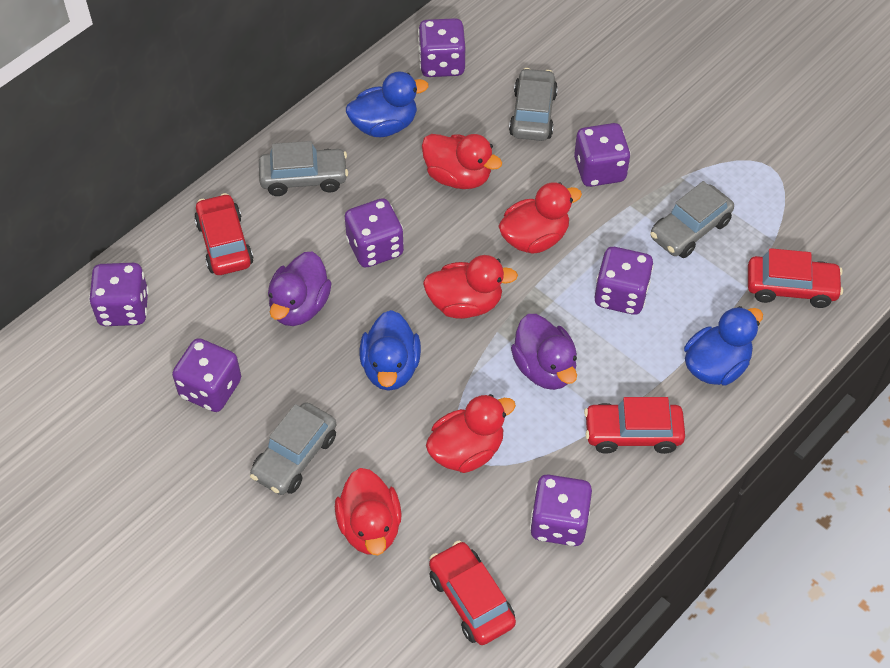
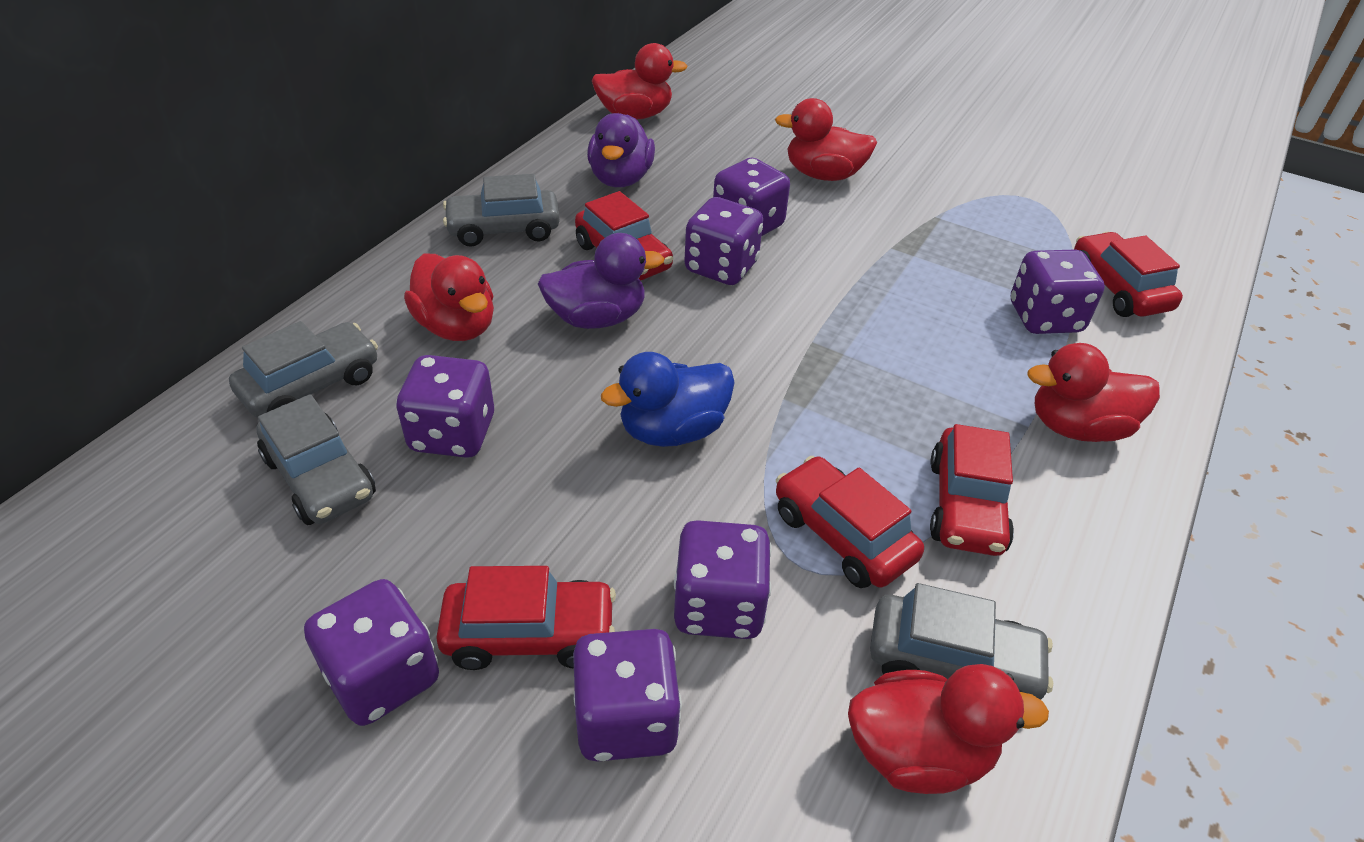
blue duck: [346,72,428,137] [360,310,421,391] [684,306,763,386] = 3 -> [601,352,735,447] = 1
red car: [194,193,253,275] [429,541,516,645] [584,397,685,454] [748,248,843,308] = 4 -> [436,566,616,670] [575,191,673,281] [776,456,924,588] [930,424,1014,556] [1074,232,1183,317] = 5

